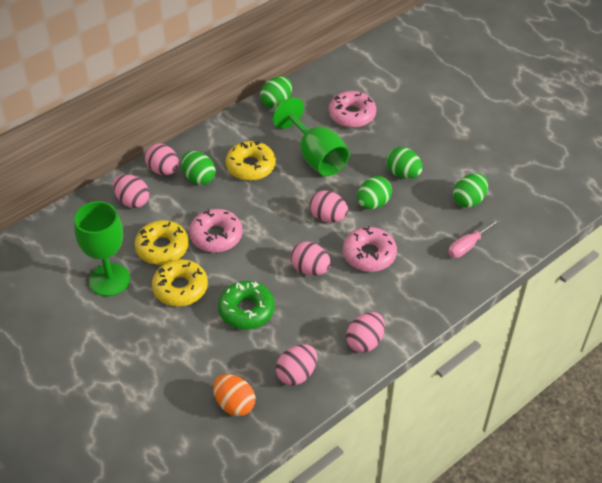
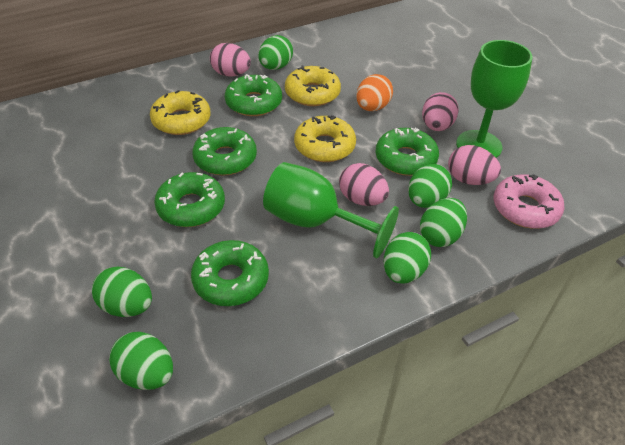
green donut: [218,281,275,329] = 1 -> [154,172,225,227] [191,240,269,306] [192,127,257,175] [225,74,282,116] [376,128,439,176] = 5
green egg: [181,151,216,185] [260,76,292,108] [357,176,392,209] [386,147,423,179] [453,173,488,208] = 5 -> [92,267,152,317] [109,332,173,390] [259,35,293,70] [384,232,431,284] [408,164,452,208] [420,198,467,247] = 6
pink donut: [189,209,242,253] [329,91,376,128] [343,226,397,272] = 3 -> [493,174,565,229] = 1
pink egg: [113,174,149,208] [145,143,179,175] [276,344,317,385] [291,241,331,276] [309,190,348,223] [346,312,385,353] = 6 -> [210,43,251,77] [339,163,389,206] [422,92,459,131] [448,145,501,185] = 4
pink screwdriver: [448,219,499,258] = 1 -> none = 0

